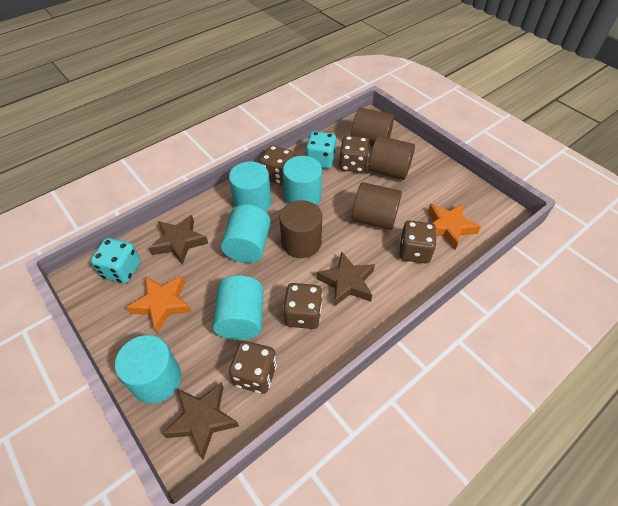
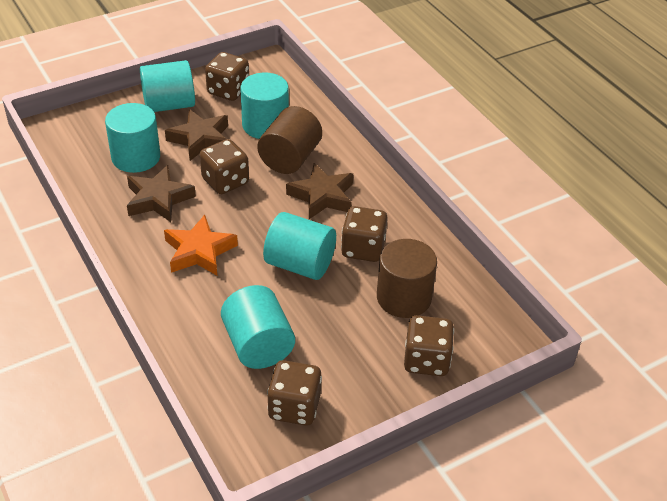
brown cylinder: [279,200,322,258] [351,107,394,146] [352,182,402,230] [368,136,415,180] = 4 -> [257,106,322,174] [377,239,437,318] = 2
orange star: [126,276,192,333] [428,203,481,250] = 2 -> [164,215,238,275] = 1
turquoise dice: [91,238,141,283] [306,131,336,168] = 2 -> none = 0

